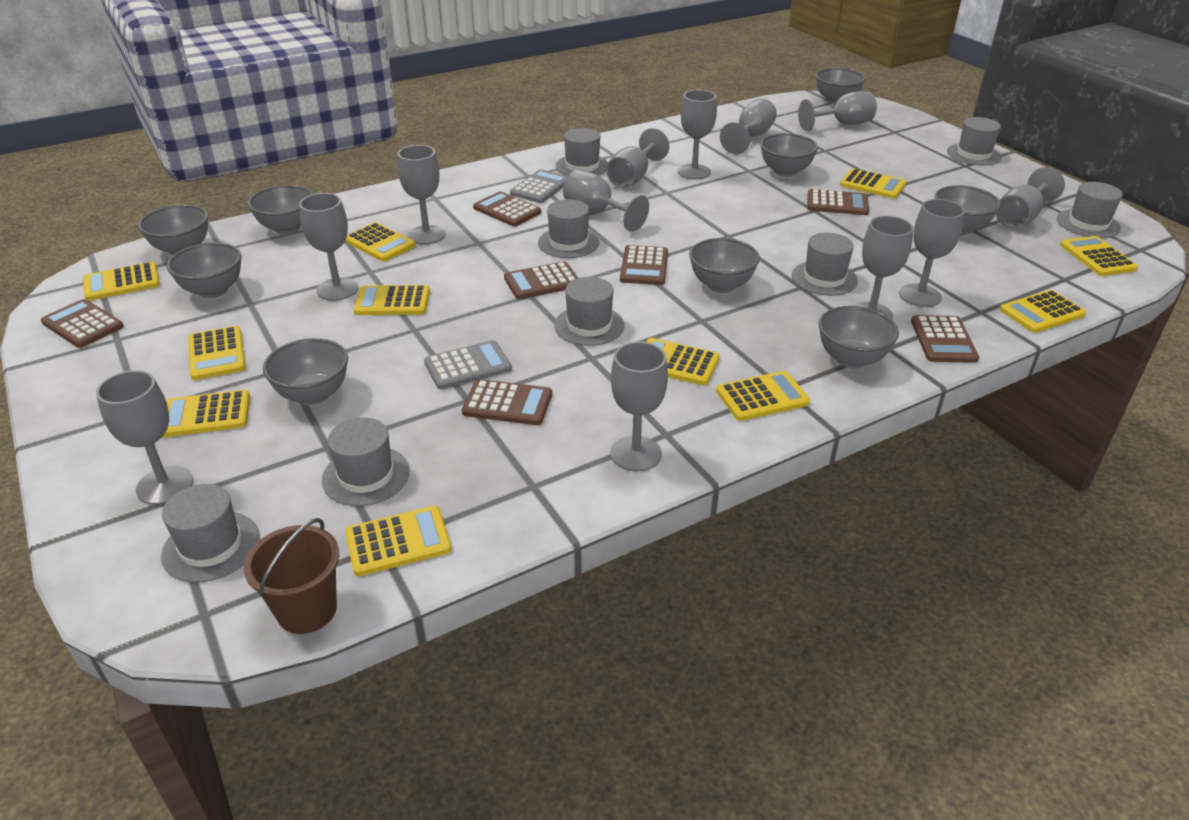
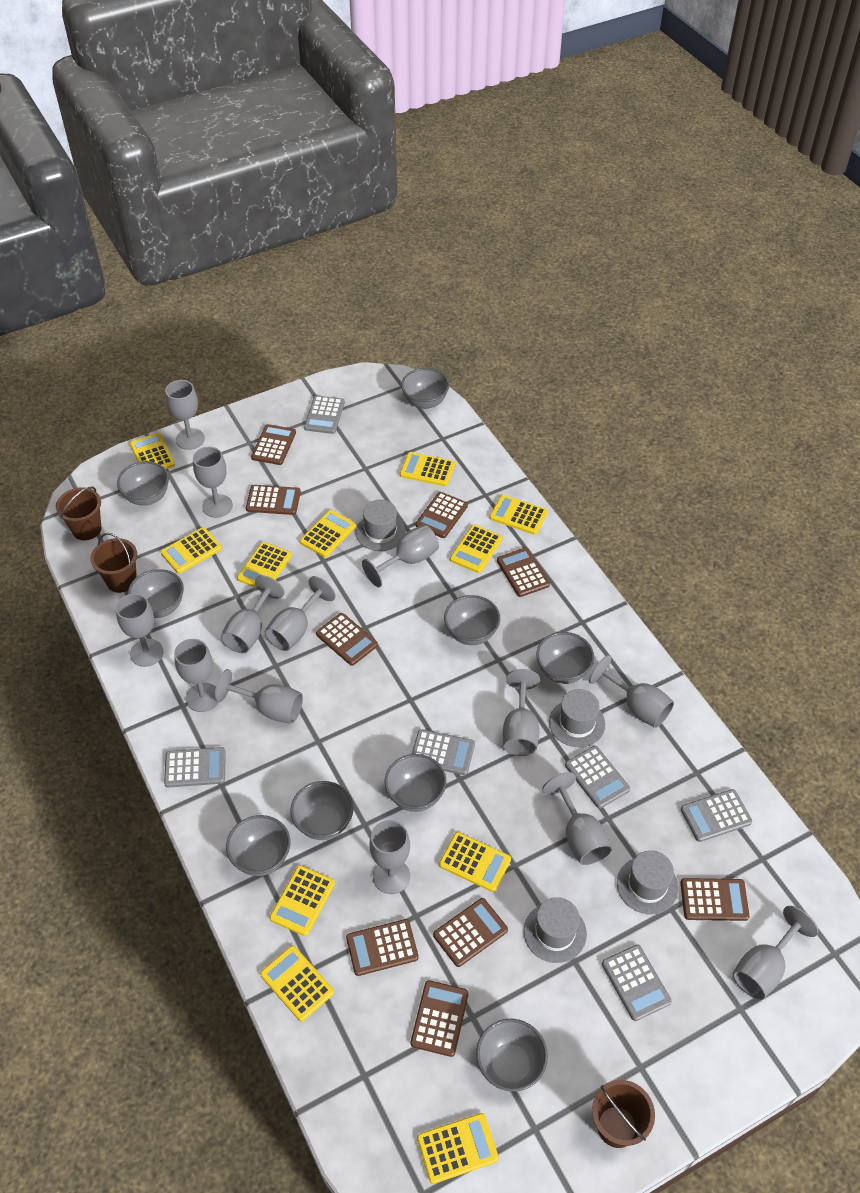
brown bucket: [244,518,339,634] = 1 -> [56,487,101,540] [90,533,137,593] [592,1080,655,1148] = 3
brown calculator: [41,299,124,348] [462,379,552,425] [473,191,541,226] [504,261,578,299] [620,245,668,285] [807,189,869,215] [911,315,979,363] = 7 -> [246,485,301,515] [251,424,296,465] [316,613,378,666] [346,919,419,976] [411,980,469,1057] [416,492,468,538] [433,898,508,967] [497,548,550,597] [680,878,750,921] = 9
grey calculator: [424,340,512,389] [510,169,568,203] = 2 -> [164,747,226,788] [304,395,345,434] [412,729,475,775] [565,746,630,809] [602,944,672,1021] [681,789,752,842] = 6
grey goblet: [96,370,193,505] [299,193,359,301] [398,145,445,245] [563,170,649,232] [606,128,669,188] [610,342,668,471] [678,90,717,179] [720,99,777,154] [798,91,877,131] [853,216,913,319] [899,199,965,307] [996,167,1065,229] = 12 -> [116,594,164,667] [165,380,205,450] [174,639,219,712] [193,447,233,518] [215,669,303,724] [221,575,285,653] [265,576,336,651] [362,525,439,587] [369,820,410,894] [503,669,540,756] [542,772,612,865] [589,655,674,728] [733,906,818,1000] = 13
grey hat: [161,484,260,583] [322,417,410,506] [538,199,600,258] [554,277,624,346] [556,128,608,176] [792,233,858,296] [947,117,1002,166] [1057,182,1123,238] = 8 -> [356,500,406,551] [524,897,587,963] [549,689,605,747] [617,850,679,914] = 4

